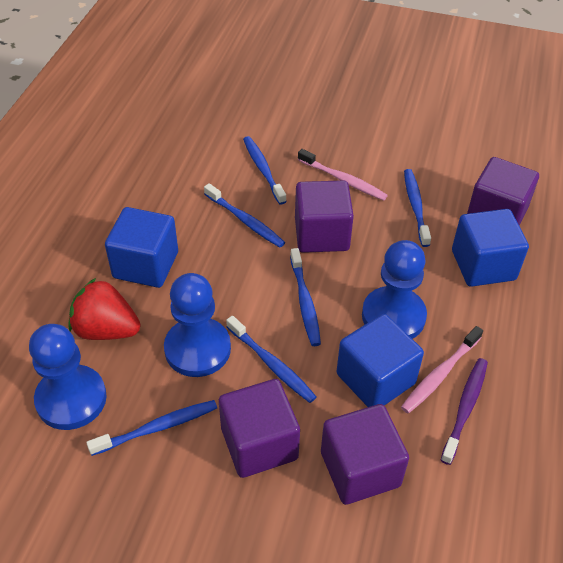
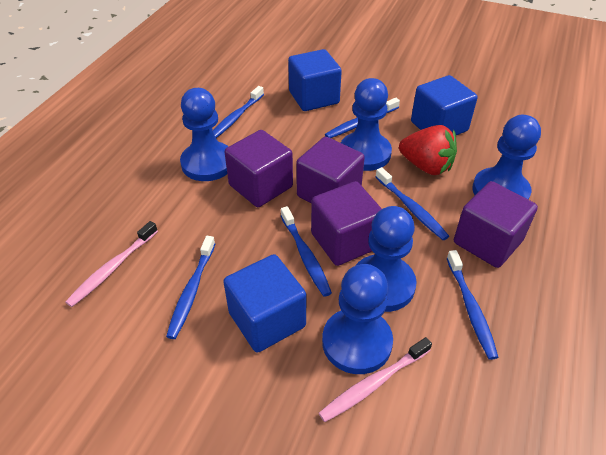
blue pawn: [29,324,107,430] [164,273,231,377] [362,240,427,339] = 3 -> [180,88,229,181] [322,264,393,374] [341,78,392,171] [355,206,417,312] [472,115,541,200] = 5
purple toothbrush: [441,358,488,465] = 1 -> none = 0

